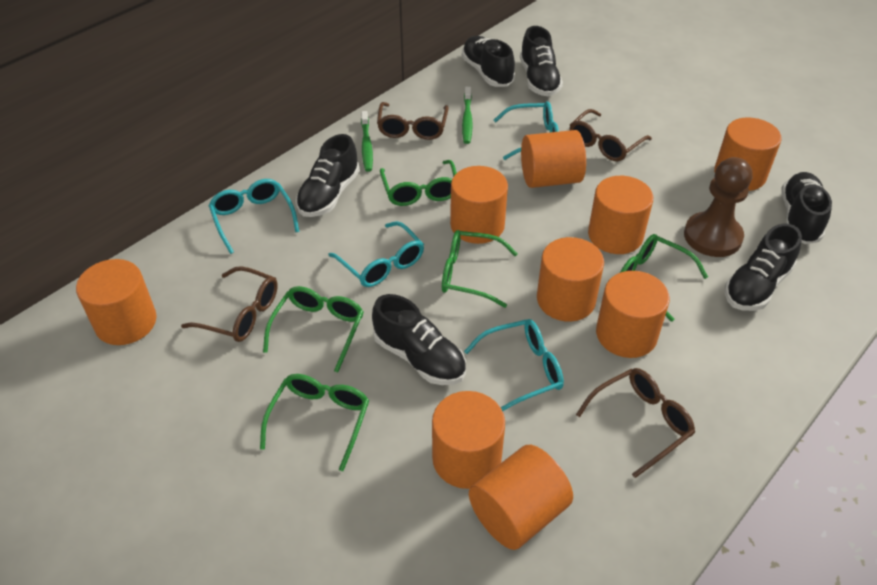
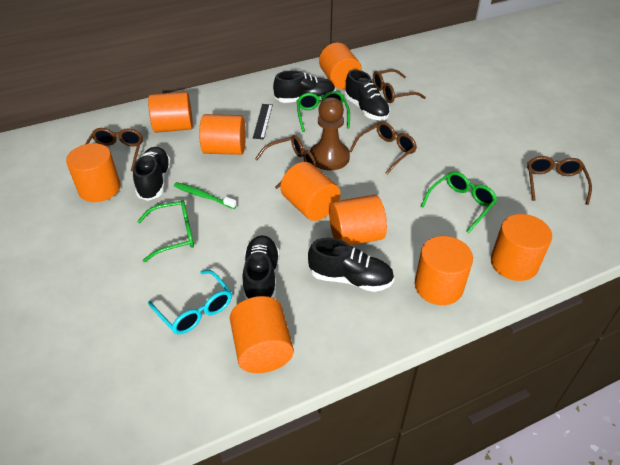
black ruler: none = 0 -> [253,104,273,139] = 1
black shoe: [296,134,360,217] [372,294,466,385] [462,36,515,87] [520,26,563,96] [725,224,802,311] [781,172,832,244] = 6 -> [133,147,171,201] [242,235,280,300] [273,70,336,103] [308,238,394,292] [345,70,390,120] = 5
brown glasses: [181,266,278,342] [377,102,449,140] [570,109,652,161] [576,368,695,478] = 4 -> [85,128,143,171] [255,135,317,189] [350,122,417,174] [373,69,426,103] [527,156,592,205] = 5
green glasses: [260,374,369,471] [263,286,364,372] [380,160,457,206] [442,230,518,308] [620,234,708,322] = 5 -> [137,200,194,262] [297,91,350,132] [421,171,497,233] = 3
green toothbrush: [361,111,373,172] [462,87,473,144] = 2 -> [174,182,237,209] = 1
turquoise glasses: [208,179,299,254] [328,221,424,287] [464,319,564,411] [494,101,559,160] = 4 -> [148,270,232,334] = 1

